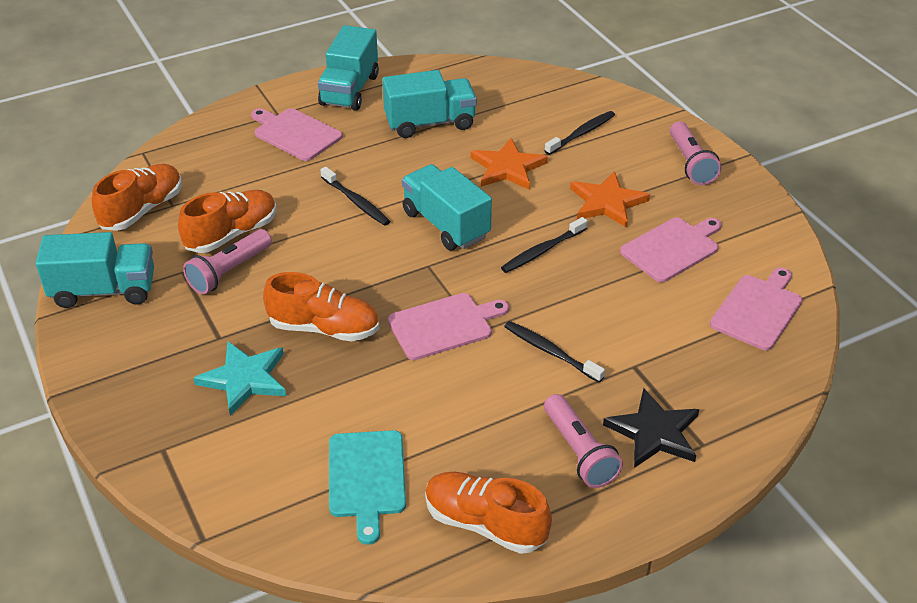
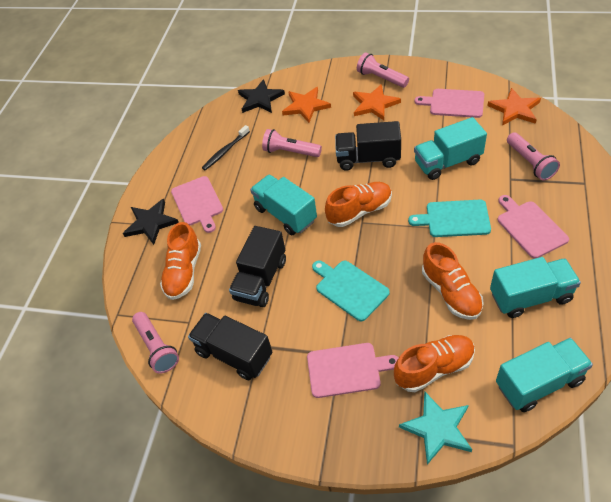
black star: [603,388,699,468] = 1 -> [123,199,179,245] [238,79,285,113] = 2
black toothbrush: [320,167,390,226] [501,217,588,273] [504,321,605,382] [544,111,615,155] = 4 -> [202,125,250,170] = 1
black truck: none = 0 -> [188,313,272,380] [229,226,286,307] [335,121,401,171] = 3
orange star: [471,138,548,190] [570,171,650,228] = 2 -> [282,87,331,123] [353,84,401,120] [487,88,541,126] = 3
pink flashlight: [183,229,272,295] [544,394,623,488] [670,122,721,185] = 3 -> [132,312,179,373] [262,129,322,157] [357,52,409,88] [507,132,560,181] = 4
turquoise cutting board: [329,430,406,545] = 1 -> [312,260,390,321] [408,200,491,237] = 2

